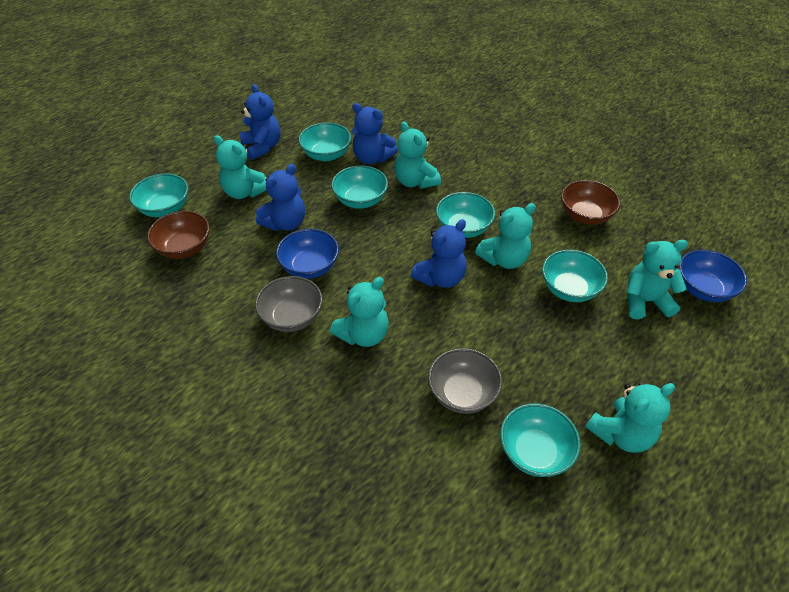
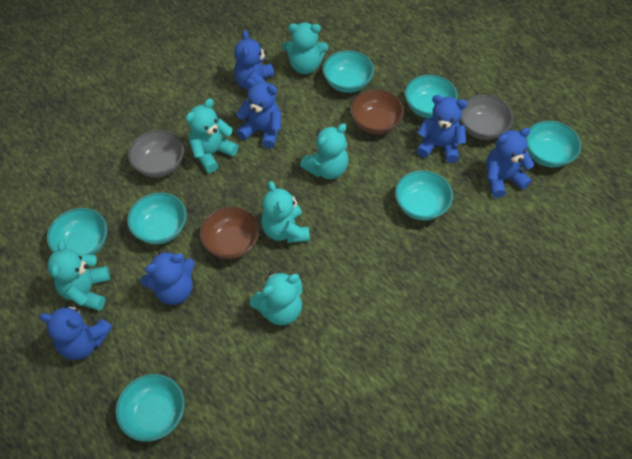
blue bowl: [276,229,339,279] [679,250,747,302] = 2 -> none = 0
blue teddy bear: [240,84,281,160] [256,164,305,231] [352,103,398,165] [411,219,467,288] = 4 -> [39,304,112,360] [140,251,195,305] [234,30,275,90] [236,78,281,148] [416,95,467,163] [486,128,534,198] = 6
turquoise bowl: [129,173,189,217] [299,122,351,161] [331,166,388,209] [436,192,495,238] [500,403,581,477] [542,250,608,302] = 6 -> [47,208,108,255] [116,374,185,442] [127,193,187,244] [323,50,374,93] [395,170,453,221] [405,75,458,118] [525,121,581,167] = 7

